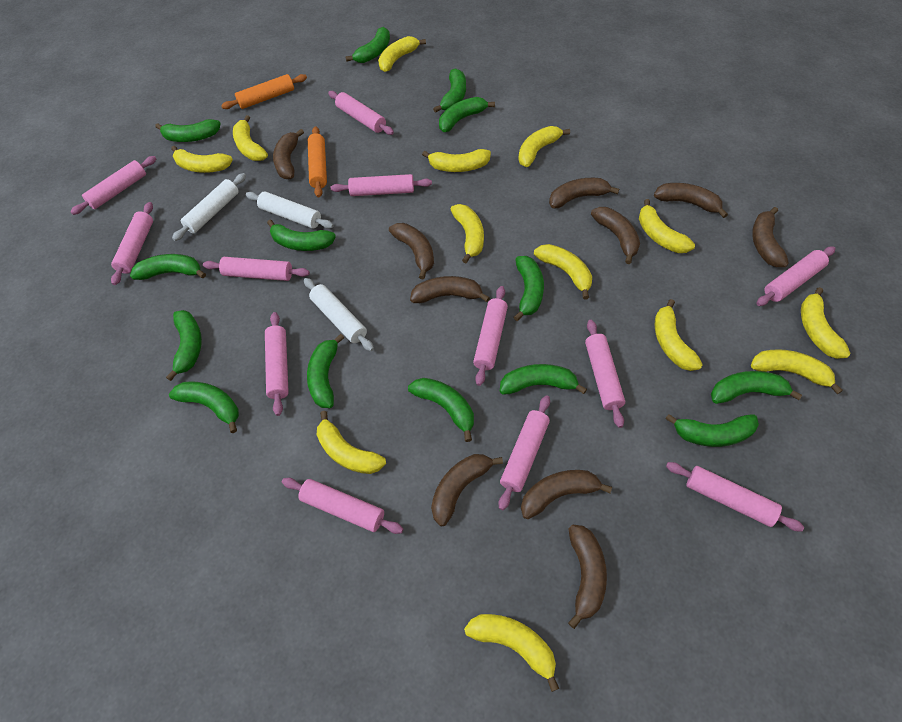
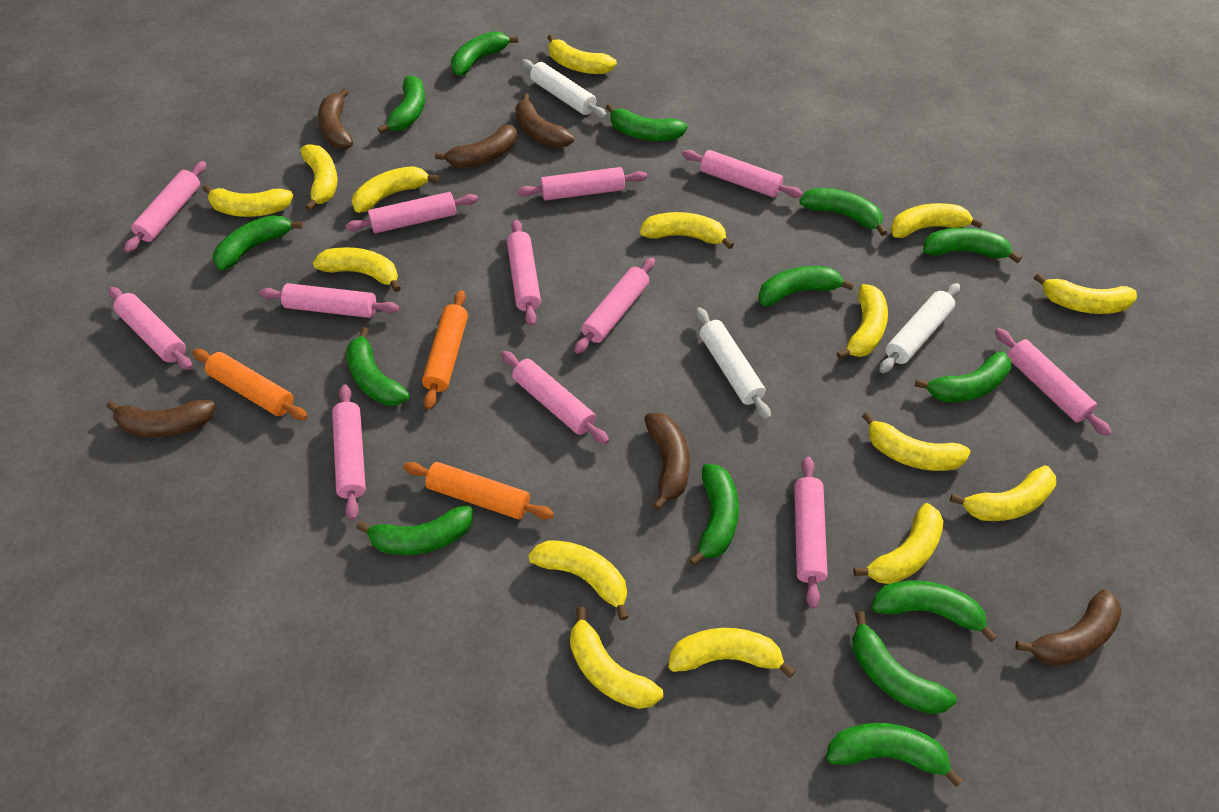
brown banana: [273,129,304,179] [389,223,434,280] [410,276,490,303] [431,454,503,526] [521,470,612,519] [549,178,619,208] [568,524,607,629] [591,207,640,264] [654,183,728,218] [752,207,789,267] = 10 -> [107,400,215,437] [318,88,353,149] [435,125,517,168] [515,94,574,148] [644,412,690,510] [1015,589,1122,666] = 6
orange rolling pin: [221,74,307,109] [308,126,327,197] = 2 -> [193,349,308,420] [403,462,554,520] [422,290,468,409] = 3
yellow banana: [171,146,233,173] [233,115,268,161] [317,411,386,474] [378,36,426,72] [422,149,491,172] [450,204,484,263] [464,614,559,692] [518,126,570,167] [534,244,592,299] [639,199,695,253] [655,299,703,371] [751,349,843,394] [801,287,850,359] = 13 -> [203,185,293,217] [301,144,338,211] [313,247,401,292] [352,166,439,213] [528,540,629,621] [548,35,617,74] [570,607,663,709] [640,212,734,249] [668,628,796,678] [836,284,888,360] [853,503,943,584] [862,412,970,471] [890,203,983,238] [950,465,1056,521] [1034,273,1137,314] = 15

